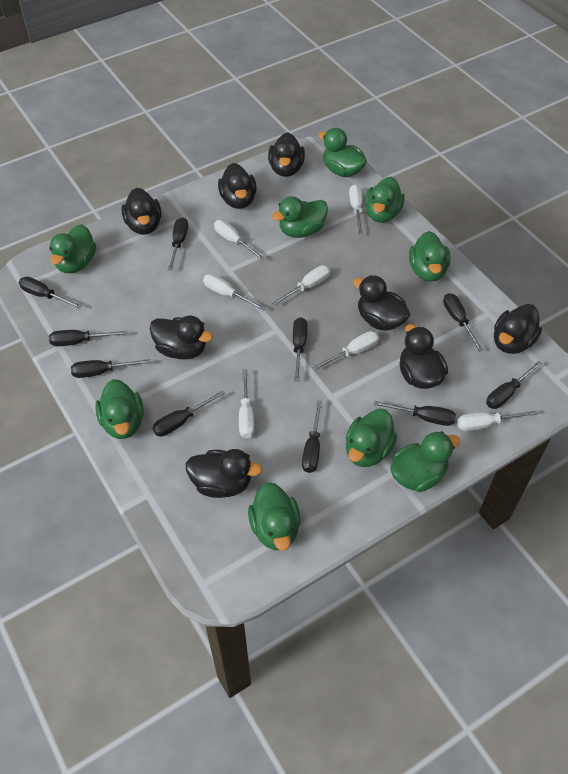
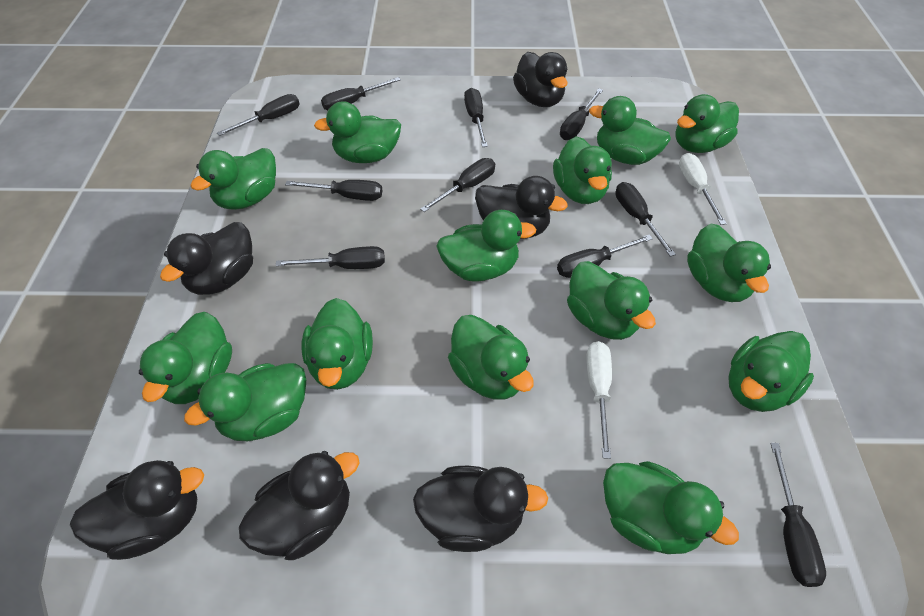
black duck: [121,188,162,235] [150,316,213,359] [186,449,262,498] [218,163,257,209] [268,132,305,177] [353,275,410,331] [400,324,448,389] [494,304,542,354] = 8 -> [70,460,204,560] [160,222,253,295] [239,451,360,560] [413,466,548,552] [475,176,568,239] [513,52,568,107] = 6
green duck: [49,224,96,273] [95,379,144,439] [248,482,301,551] [272,196,328,238] [318,128,367,177] [346,409,397,467] [365,177,405,223] [390,431,460,492] [409,231,451,282] = 9 -> [139,312,232,404] [184,363,306,441] [190,148,276,210] [302,298,373,390] [314,101,401,163] [436,210,536,282] [448,315,534,400] [553,136,612,204] [567,261,656,340] [589,96,671,165] [603,461,739,554] [675,94,739,153] [687,224,771,302] [728,331,814,412] = 14
white screwdriver: [203,274,265,311] [214,220,265,260] [239,369,255,438] [272,265,330,306] [313,331,380,370] [349,184,363,234] [457,410,538,431] = 7 -> [587,341,612,459] [679,153,727,225] = 2

